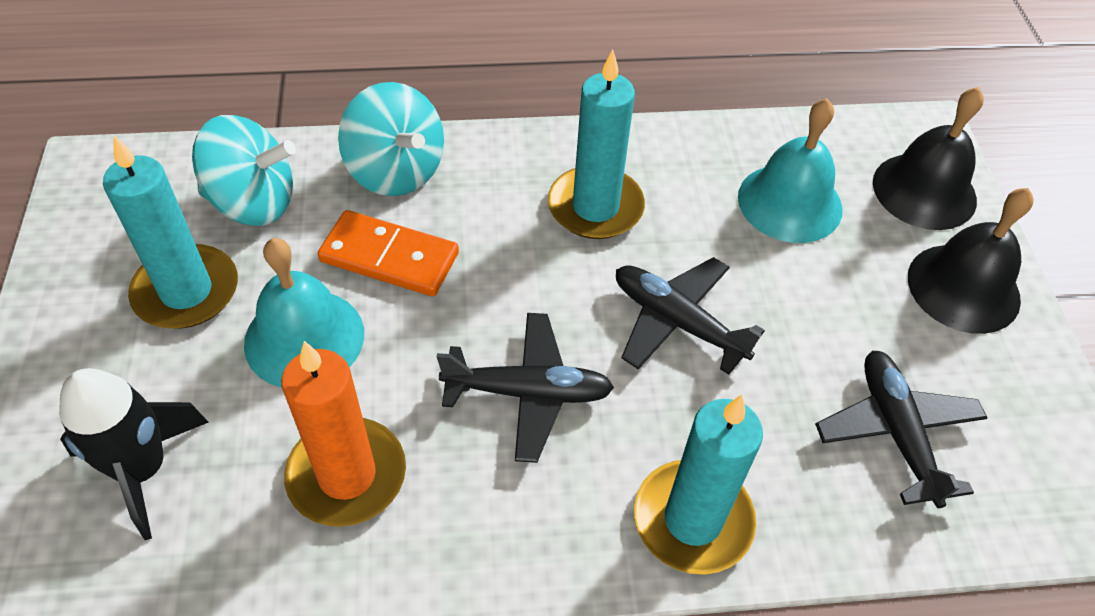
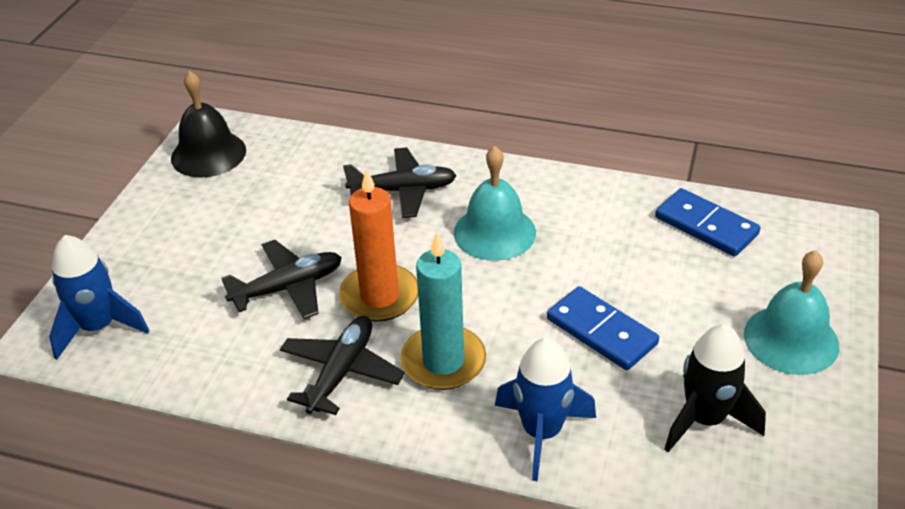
black bell: [873,87,984,230] [908,188,1034,334] = 2 -> [171,71,246,178] = 1
blue domino: none = 0 -> [547,286,659,370] [655,188,760,257] = 2
blue rocket: none = 0 -> [49,235,150,360] [495,338,596,481] = 2
orange domino: [318,210,459,296] = 1 -> none = 0
turquoise candle: [103,136,238,329] [548,50,645,239] [634,394,763,575] = 3 -> [400,233,486,390] = 1
turquoise spinning top: [192,115,296,226] [338,82,444,196] = 2 -> none = 0

